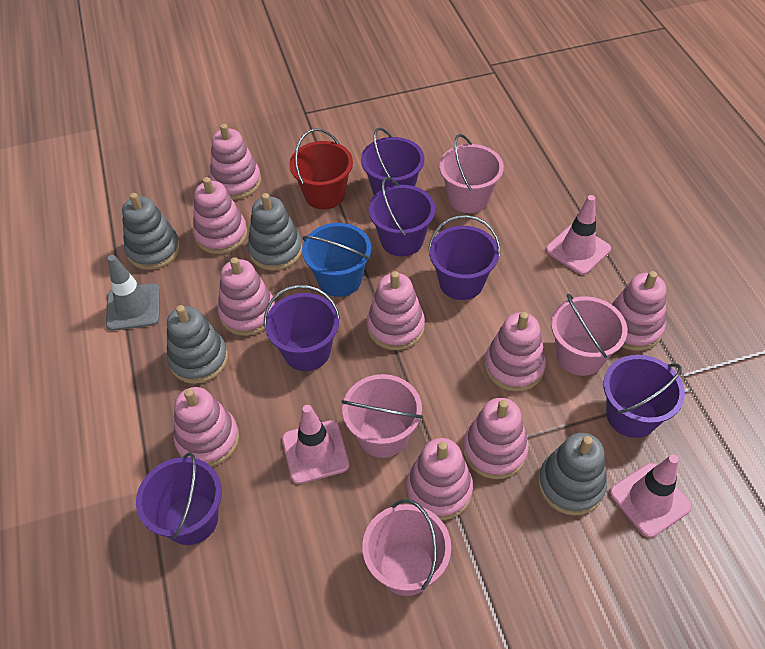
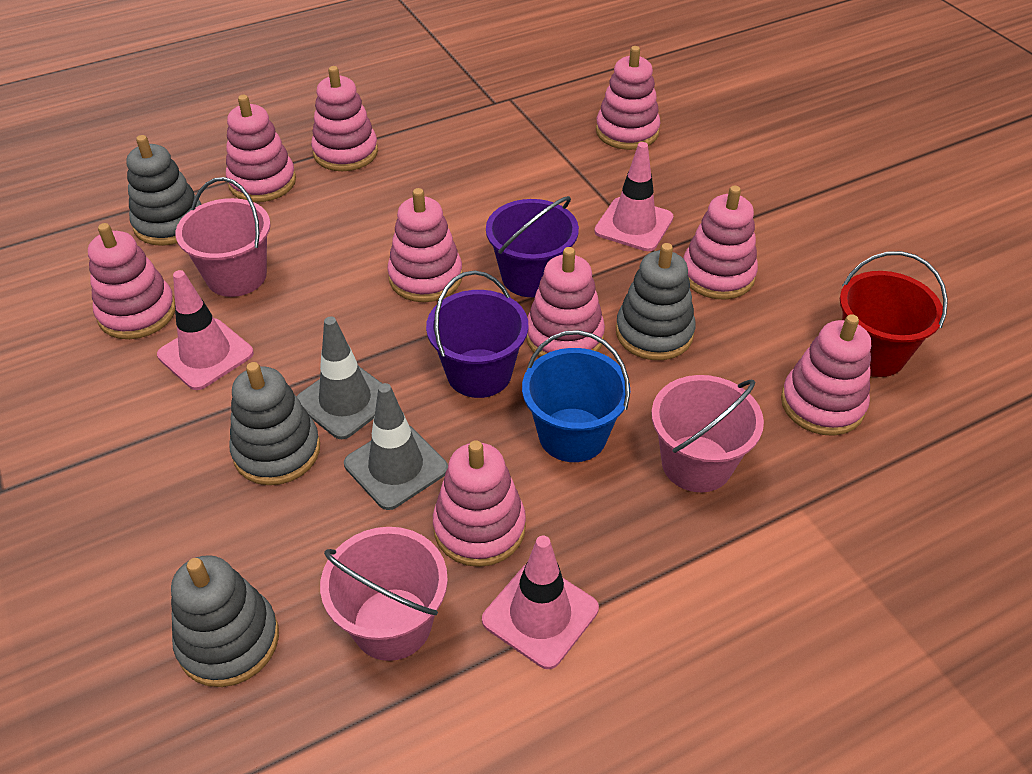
grey traffic cone: [106,255,160,331] = 1 -> [296,316,395,439] [344,383,448,510] = 2
pink bucket: [341,374,423,458] [362,499,451,596] [439,134,504,213] [551,293,627,376] = 4 -> [175,177,271,297] [320,527,448,661] [651,375,764,492] = 3
purple bucket: [136,452,222,545] [264,285,340,371] [361,128,424,195] [369,177,435,256] [428,215,500,300] [604,355,685,438] = 6 -> [426,271,528,398] [486,196,579,297] = 2

